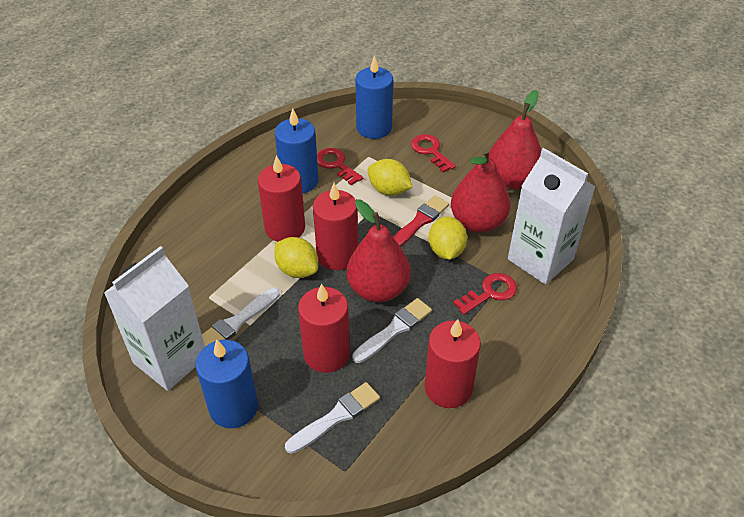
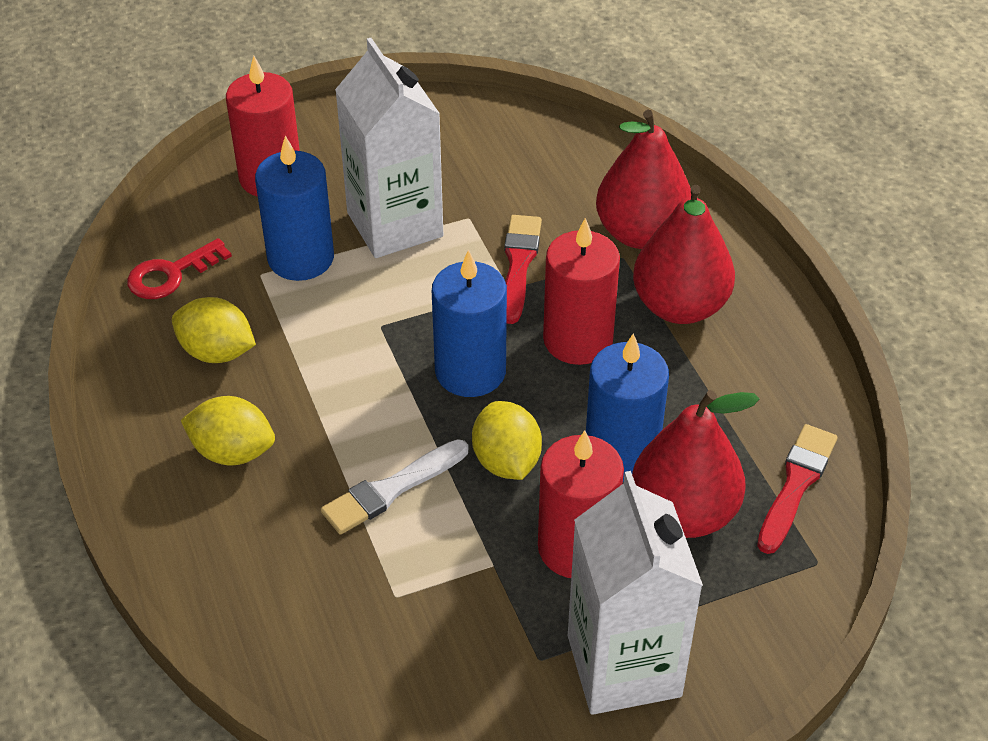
red brush: [393,195,449,247] = 1 -> [504,215,542,324] [757,424,838,554] = 2
red candle: [258,155,305,242] [298,283,350,373] [313,183,358,270] [425,319,481,408] = 4 -> [226,56,300,197] [538,430,624,578] [543,218,620,365] = 3
red key: [317,148,363,186] [411,134,456,173] [453,273,517,315] = 3 -> [127,238,232,299] = 1
white brush: [202,288,280,347] [285,382,380,454] [352,298,432,363] = 3 -> [321,439,468,534] = 1

